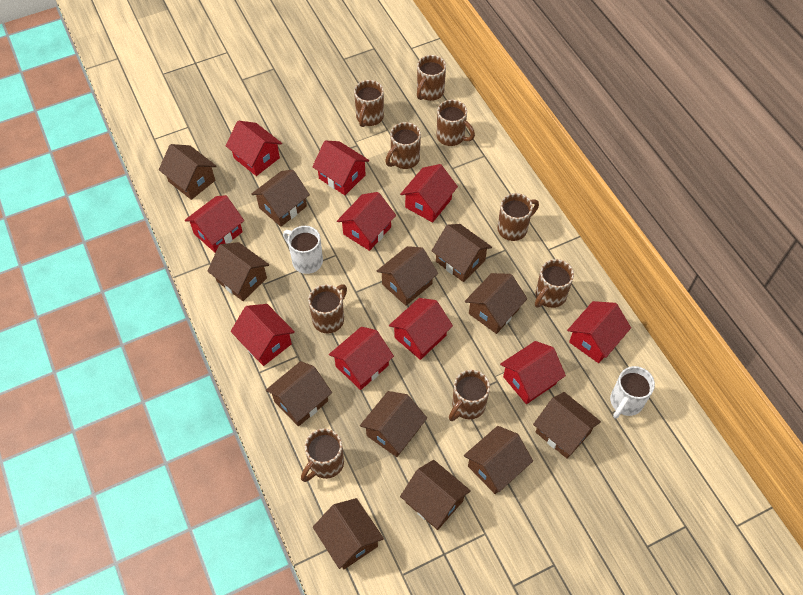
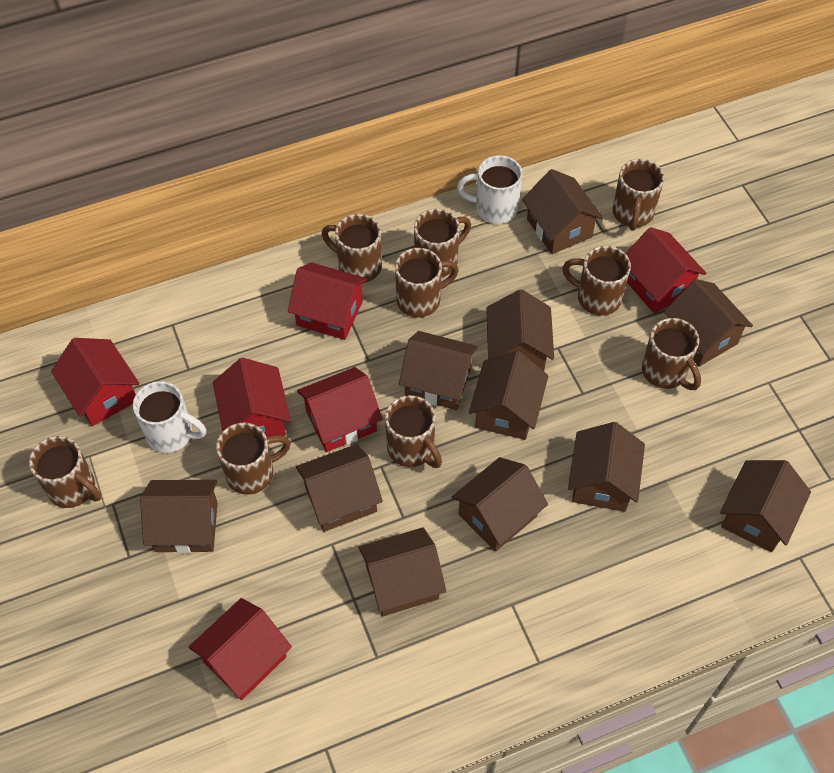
brown house: [159,144,217,200] [207,242,269,301] [251,170,310,227] [266,361,332,426] [313,498,384,569] [360,391,427,457] [377,246,438,306] [400,460,471,530] [432,224,492,282] [464,426,533,494] [465,273,527,334] [533,392,601,459] = 12 -> [140,480,218,553] [296,444,383,532] [359,527,446,616] [399,331,478,410] [452,457,548,552] [469,351,548,440] [486,289,554,371] [522,169,604,254] [568,422,645,512] [664,279,753,367] [720,460,811,552] = 11
red house: [185,195,244,253] [225,121,282,176] [231,304,295,366] [312,140,370,195] [329,327,394,390] [337,192,396,251] [389,298,453,360] [400,164,458,223] [500,341,566,404] [567,301,631,363] = 10 -> [51,338,140,426] [189,598,292,700] [213,358,291,437] [288,263,367,340] [297,367,382,452] [625,227,706,313] = 6

